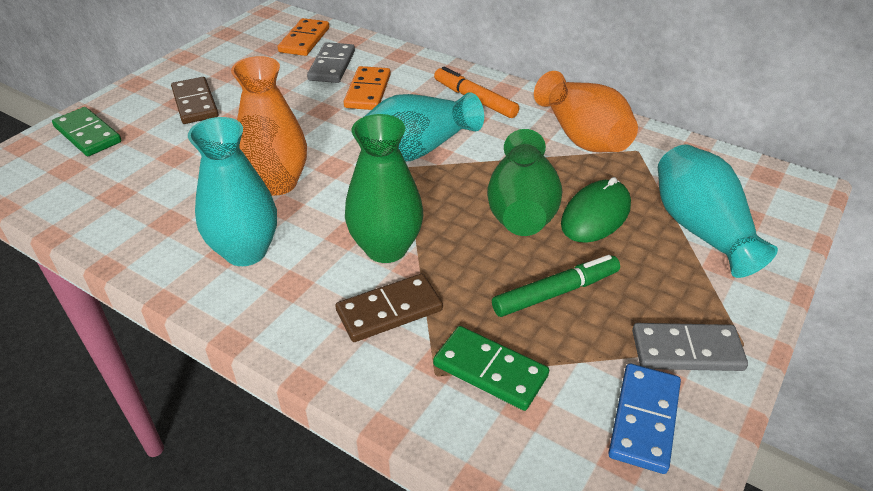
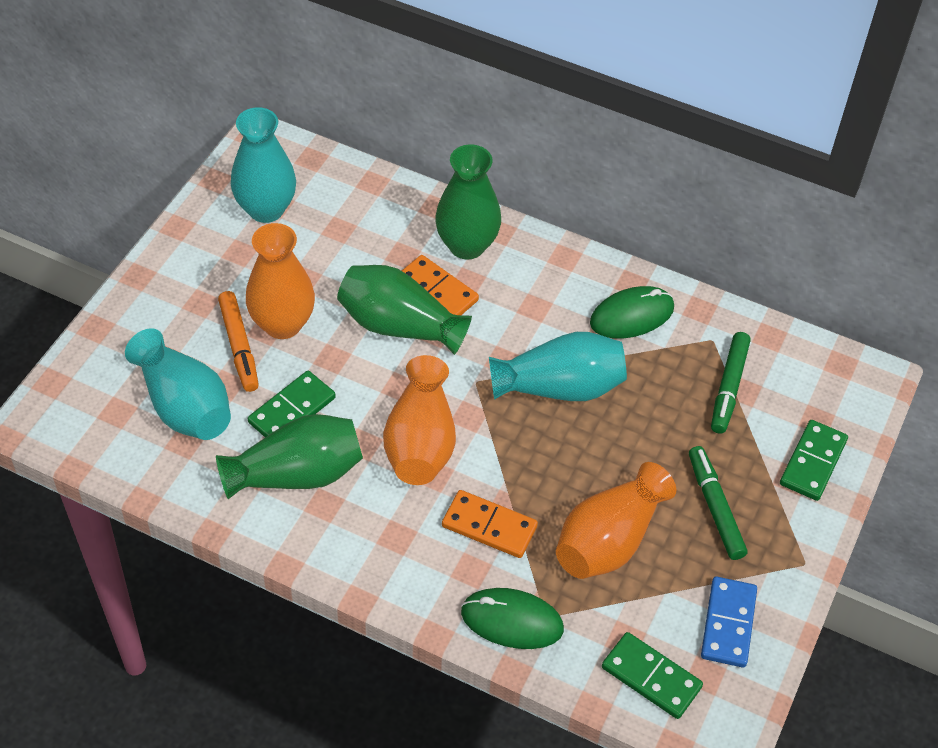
brown domino: [171,77,218,124] [335,273,443,342] = 2 -> none = 0
green domino: [52,107,121,156] [433,326,549,411] = 2 -> [248,371,336,437] [602,632,703,719] [780,420,848,501] = 3
green marker: [492,255,620,317] = 1 -> [689,446,747,560] [711,332,751,434] = 2
green mouse: [561,177,631,243] = 1 -> [461,588,564,649] [590,286,674,339] = 2
green vase: [345,114,423,263] [487,129,562,236] = 2 -> [216,414,363,499] [337,265,472,355] [435,144,501,260] = 3
grey domino: [307,42,355,83] [632,323,748,371] = 2 -> none = 0
orange vase: [231,56,307,196] [534,71,638,152] = 2 -> [246,223,315,339] [383,355,456,485] [556,462,676,579] = 3

